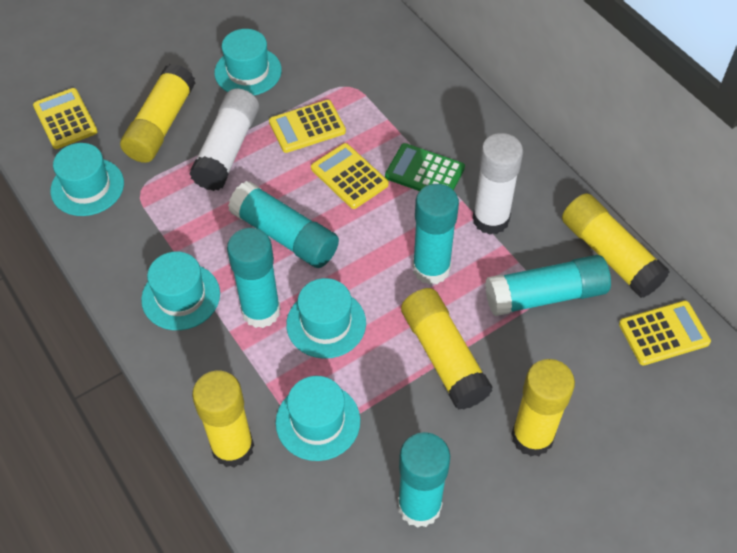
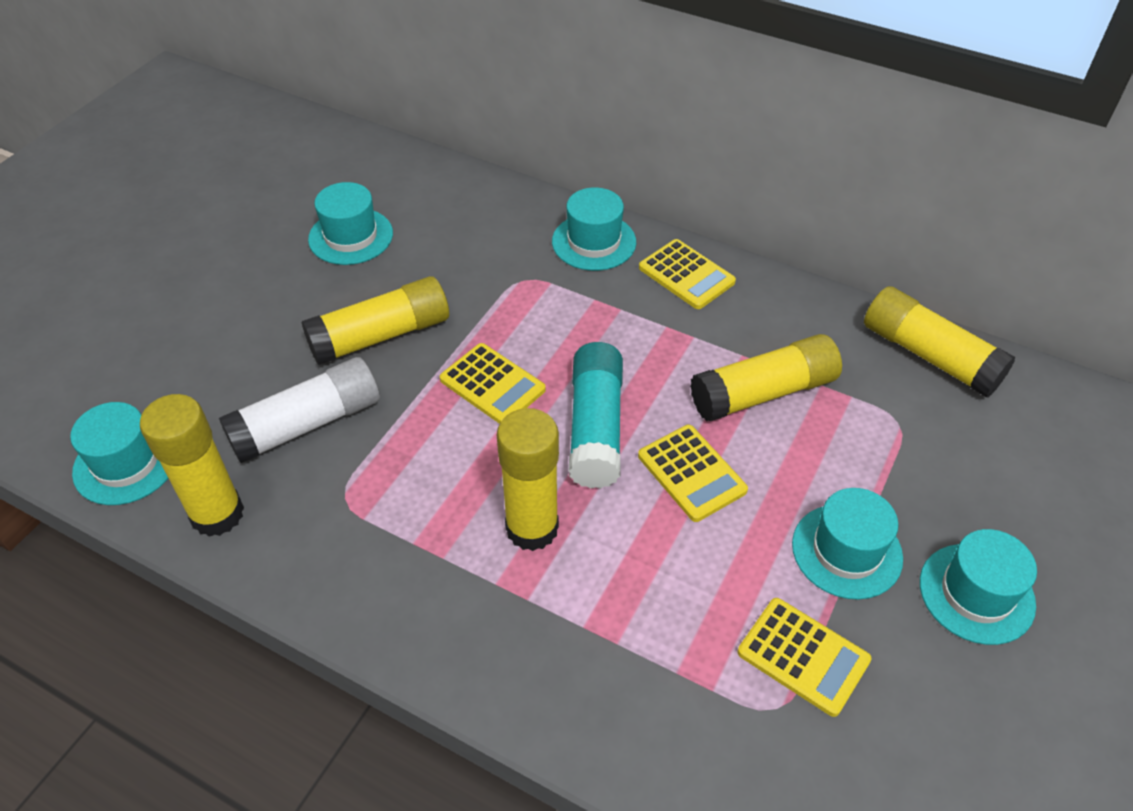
green calculator: [385,143,465,191] = 1 -> none = 0
turquoise glue stick: [227,228,281,328] [228,181,339,268] [398,432,450,528] [413,184,459,285] [485,255,611,316] = 5 -> [569,342,623,489] = 1
white glue stick: [189,89,259,191] [473,133,523,235] = 2 -> [219,357,380,463] = 1

